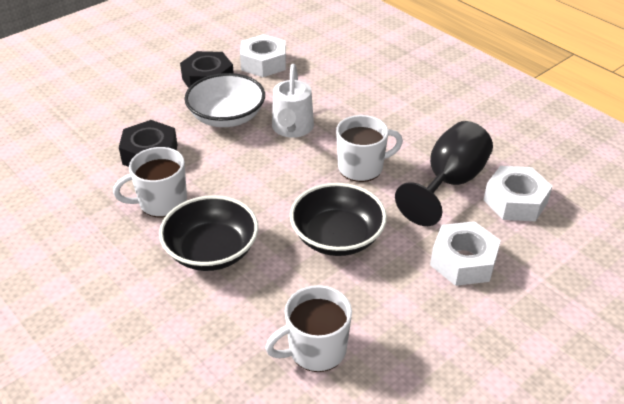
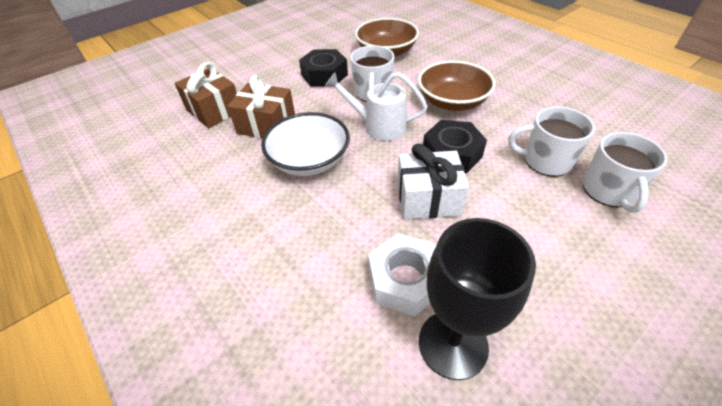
black bowl: [159,195,258,271] [290,183,387,256] = 2 -> none = 0
brown bowl: none = 0 -> [355,18,419,57] [418,60,496,111] = 2
brown gift: none = 0 -> [175,62,237,128] [227,75,295,138] = 2
white gift: none = 0 -> [398,144,469,219] = 1
white nut: [240,34,286,77] [430,221,501,286] [484,166,552,221] = 3 -> [368,233,436,317] = 1

